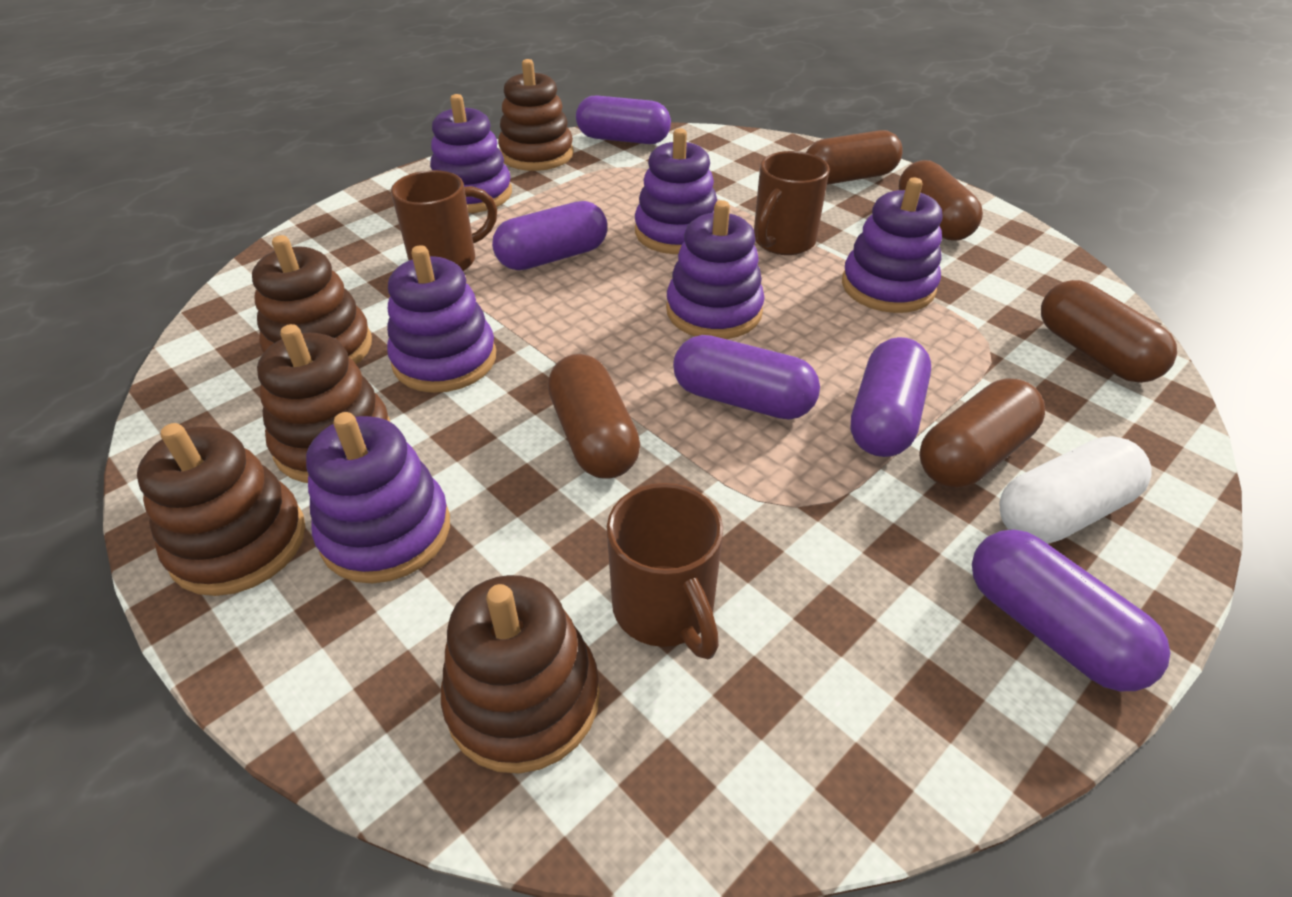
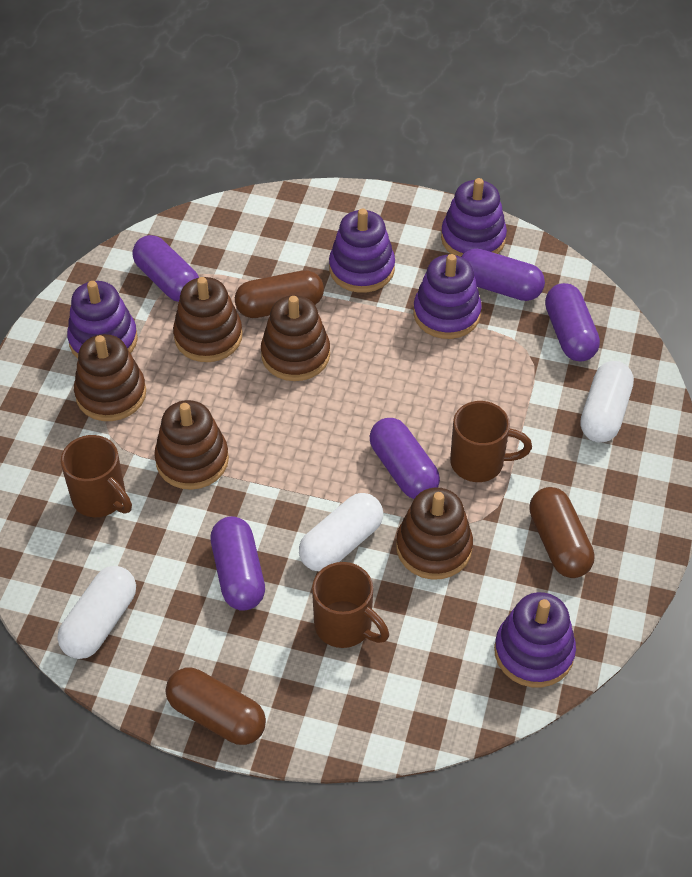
brown capsule: [548,354,640,479] [806,130,903,185] [899,160,983,240] [919,378,1045,488] [1041,280,1177,383] = 5 -> [166,668,266,745] [235,270,324,318] [529,487,594,578] = 3
purple stacking toy: [306,412,450,583] [387,245,496,393] [430,94,512,213] [635,128,717,254] [666,200,765,339] [842,178,942,313] = 6 -> [67,281,138,359] [329,208,395,293] [413,254,482,339] [441,178,507,257] [494,592,576,687] = 5
white capsule: [999,436,1152,544] = 1 -> [58,566,136,659] [299,493,383,571] [580,361,634,443] = 3

